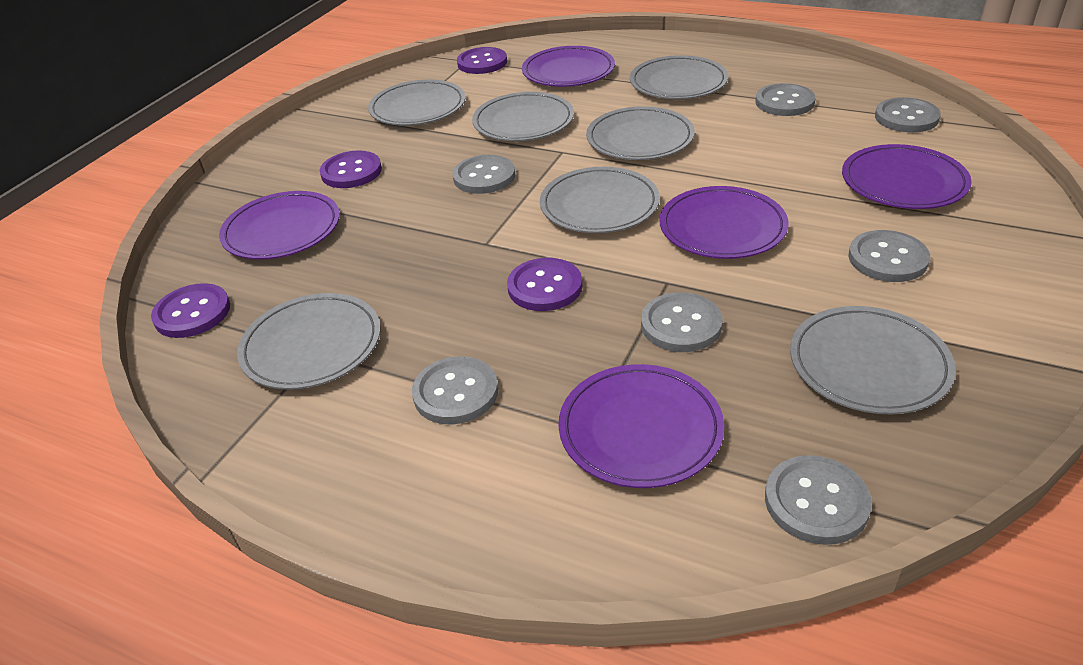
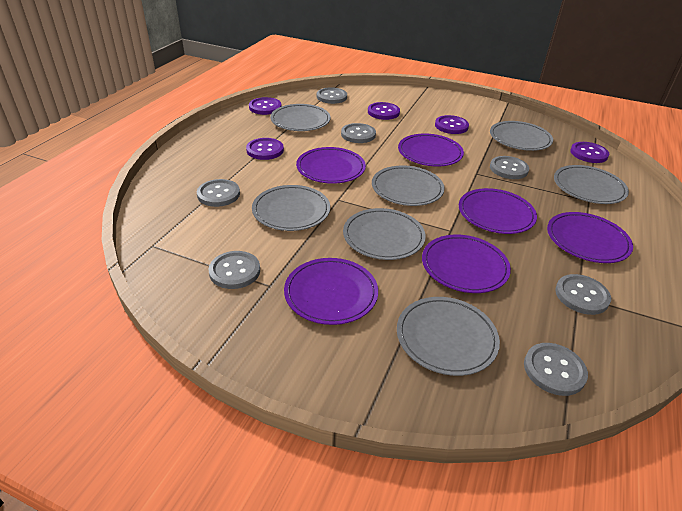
purple button: [151,283,230,338] [320,150,382,188] [457,47,507,74] [507,258,582,311] = 4 -> [246,138,284,160] [249,97,281,115] [368,102,400,120] [435,115,469,134] [570,142,609,163] = 5
purple plate: [219,191,340,260] [522,46,615,87] [558,364,724,488] [659,186,789,259] [842,144,972,209] = 5 -> [284,258,378,325] [296,147,366,184] [398,133,464,166] [422,235,511,293] [459,188,537,234] [547,212,633,263] = 6

